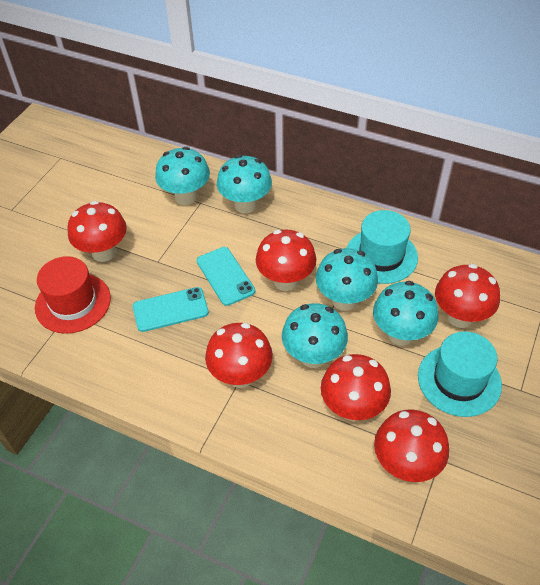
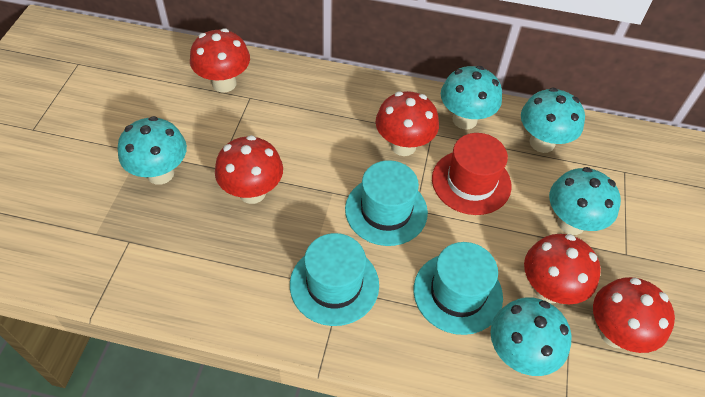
red mushroom: [67,201,127,262] [205,323,273,388] [256,230,316,291] [321,354,391,421] [374,409,449,482] [435,264,500,328] = 6 -> [190,28,250,92] [215,135,283,204] [376,91,439,156] [524,234,601,304] [593,277,675,353] = 5
turquoise hat: [347,210,418,284] [418,331,502,417] = 2 -> [290,233,379,326] [345,160,428,246] [414,242,503,335] = 3
turquoise phone: [133,287,209,332] [197,247,255,306] = 2 -> none = 0

